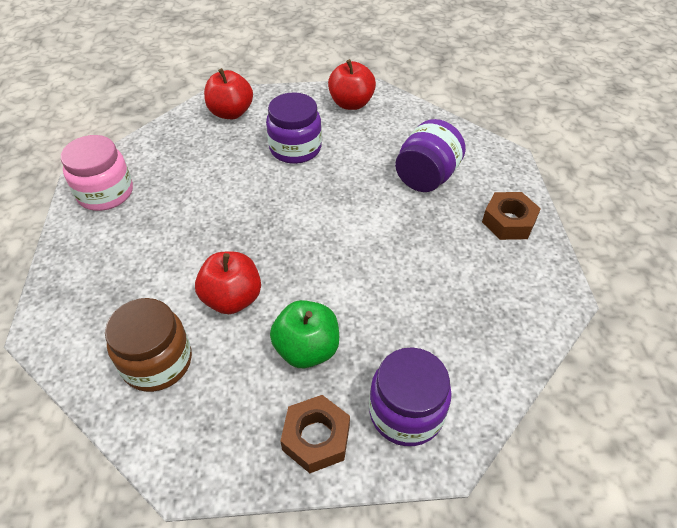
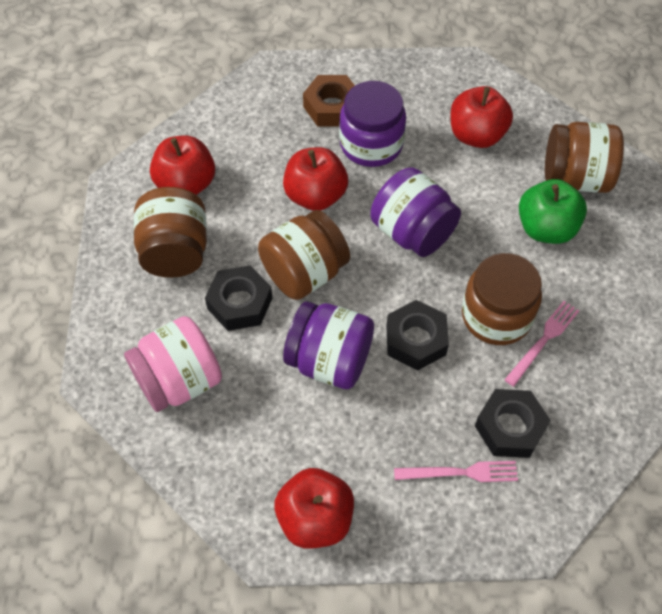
black nut: none = 0 -> [205,266,272,331] [386,300,449,371] [475,389,551,458] = 3
brown jar: [105,298,192,392] = 1 -> [134,187,207,278] [258,210,350,300] [462,253,542,345] [545,122,624,193] = 4
brown nut: [280,395,350,473] [482,192,541,240] = 2 -> [303,75,355,127] = 1
pink fork: none = 0 -> [394,461,518,482] [504,301,579,387] = 2
red apple: [195,251,261,314] [204,68,253,119] [328,59,376,110] = 3 -> [150,136,215,195] [274,468,354,549] [283,147,348,211] [450,86,513,148] = 4

